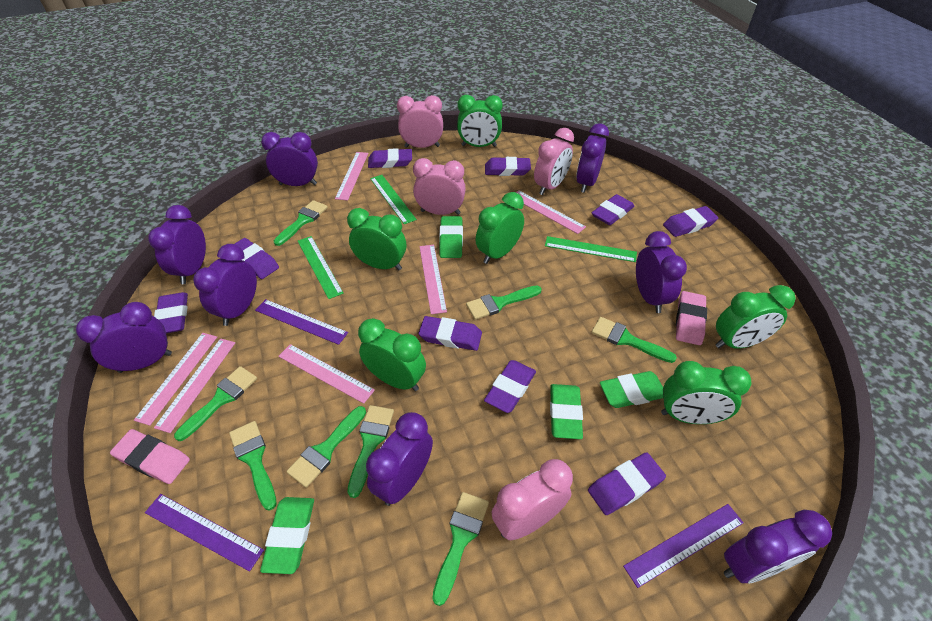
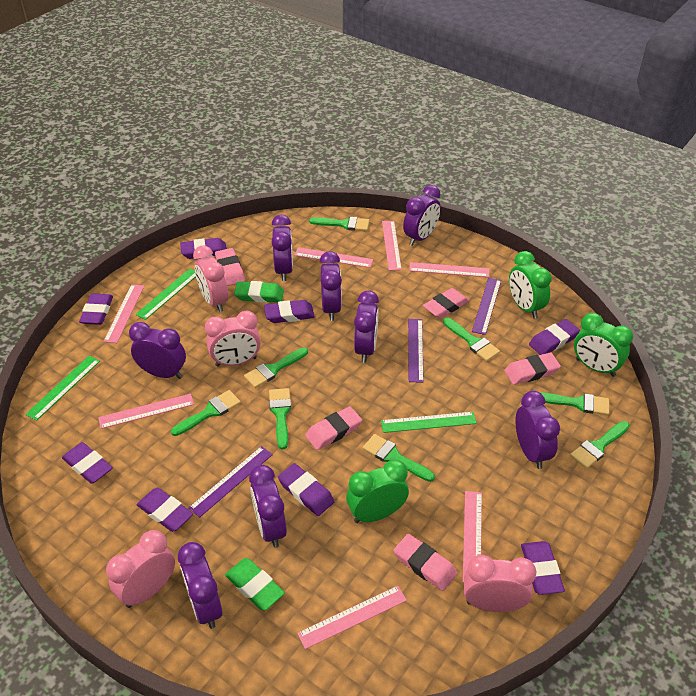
green clock: [347,208,406,270] [358,318,426,391] [457,95,503,147] [476,192,524,264] [661,361,752,424] [715,285,796,349] = 6 -> [346,459,409,523] [509,251,552,319] [574,313,633,377] = 3
green eraser: [260,497,314,574] [439,216,463,258] [550,384,583,439] [600,371,663,408] = 4 -> [225,558,285,610] [234,281,284,303] = 2
pink eraser: [110,429,190,484] [676,291,707,345] = 2 -> [215,248,245,286] [305,406,362,450] [394,534,457,591] [423,288,469,319] [504,353,561,385] = 5
pink ruler: [134,333,217,426] [154,338,235,433] [279,344,375,404] [335,152,368,201] [419,245,447,314] [516,190,586,234] = 6 -> [98,394,194,429] [104,284,144,343] [294,247,373,268] [298,586,407,649] [382,221,402,271] [409,262,489,277] [463,491,482,583] = 7
purple eraser: [154,292,188,333] [235,238,279,279] [368,148,412,168] [419,316,482,351] [484,360,536,413] [485,157,531,176] [588,452,666,515] [592,194,634,225] [663,206,718,237] = 9 -> [62,442,113,484] [79,293,113,325] [137,488,193,532] [180,238,227,259] [264,300,315,323] [278,463,335,516] [521,541,565,595] [529,319,580,355] = 8

